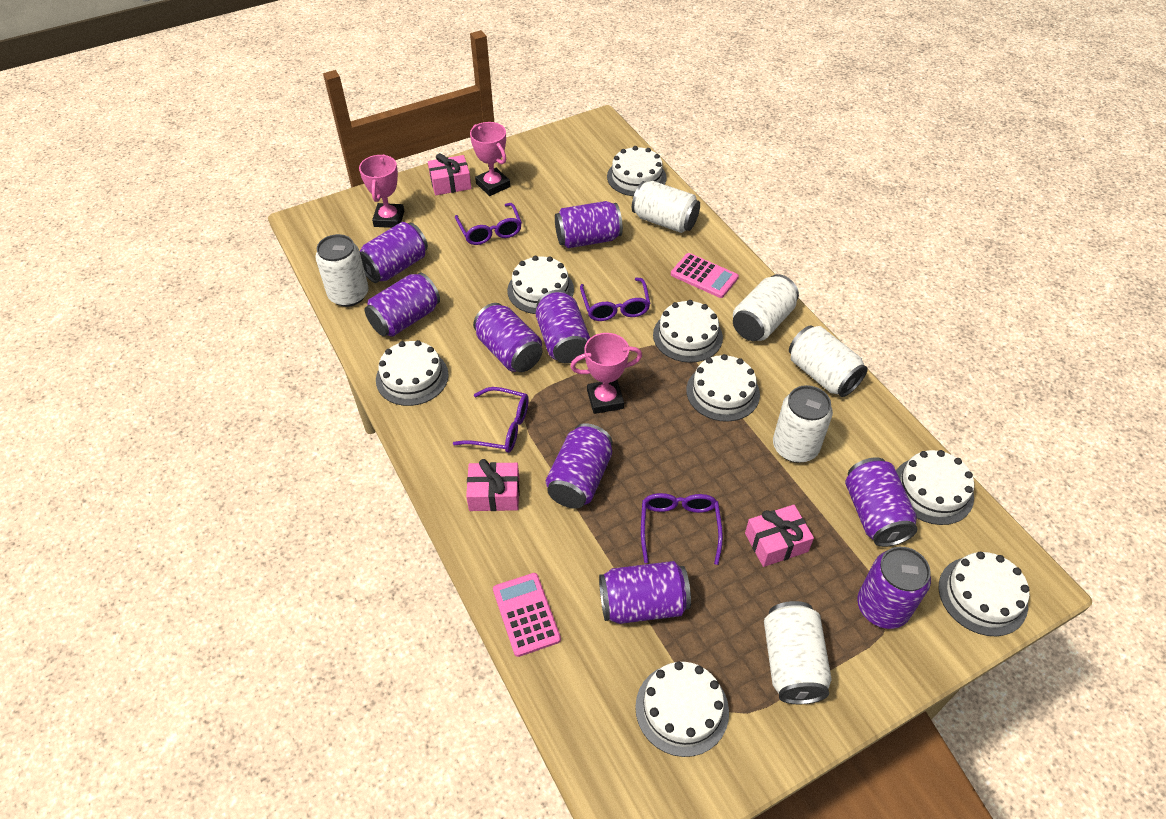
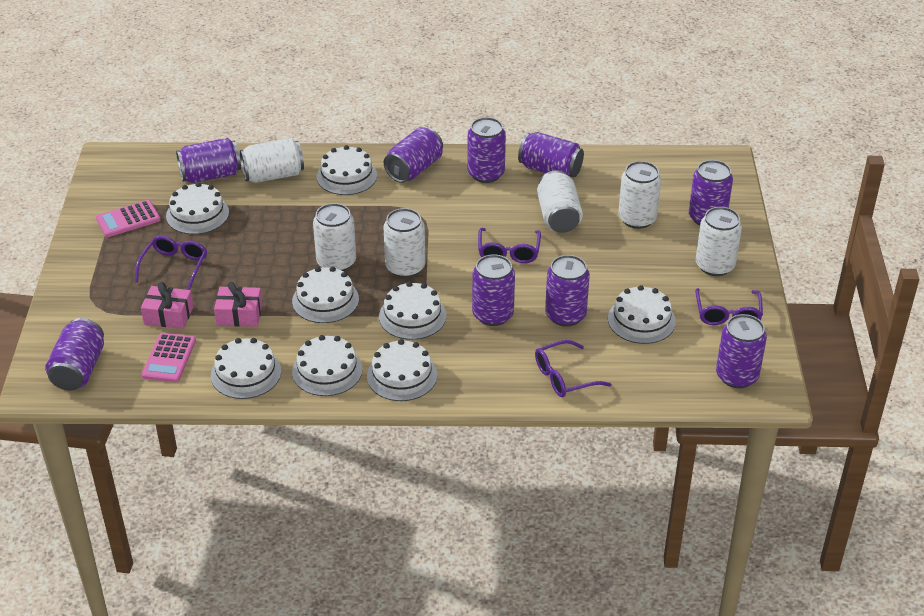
pink gift: [428,153,472,195] [466,459,520,511] [745,505,814,567] = 3 -> [141,282,194,329] [214,282,262,327] = 2
pink trophy: [359,154,404,228] [470,122,510,196] [570,333,642,414] = 3 -> none = 0

